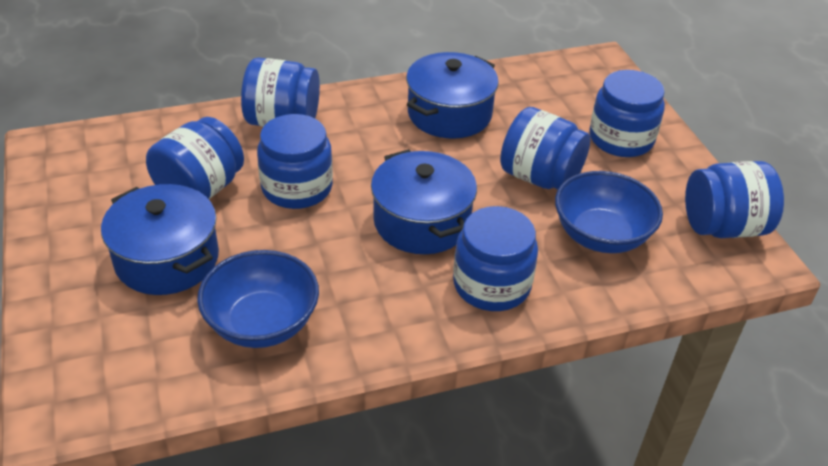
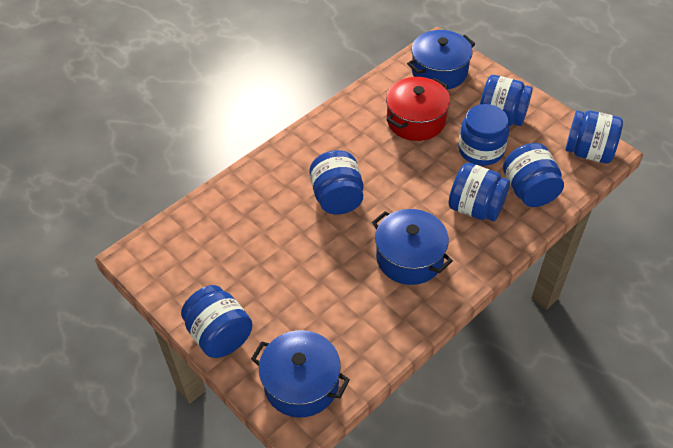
blue bowl: [197,250,319,348] [555,171,663,253] = 2 -> none = 0
red pot: none = 0 -> [386,77,450,141] = 1

